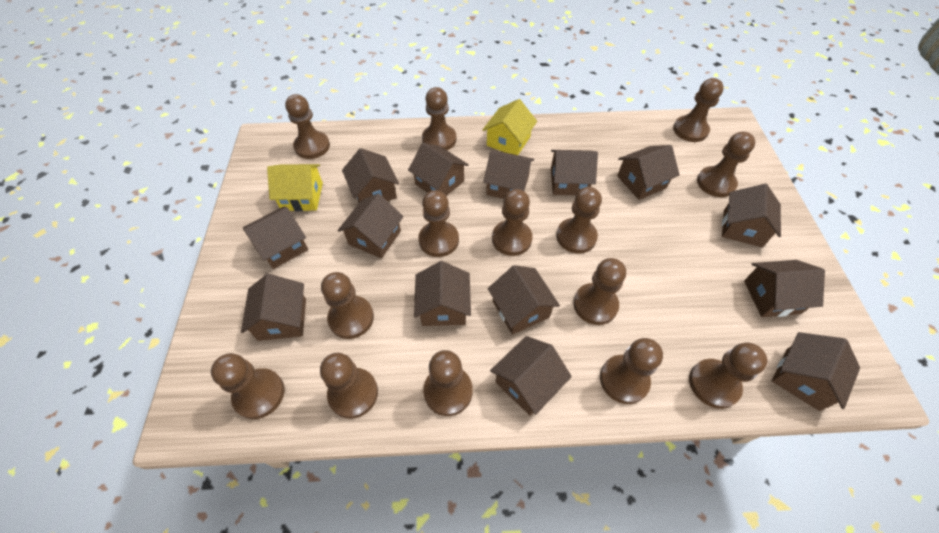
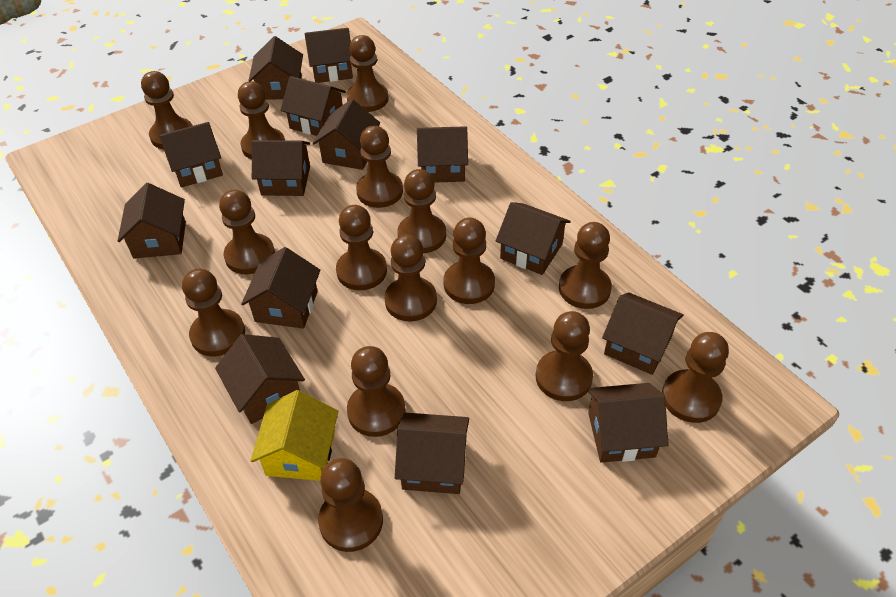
brown pawn: [211,353,284,419] [285,94,330,159] [320,353,378,419] [321,272,374,339] [418,190,459,257] [422,87,457,150] [423,350,473,416] [492,189,533,256] [556,187,602,254] [573,258,626,325] [600,338,663,404] [673,78,724,142] [689,342,768,409] [697,131,755,197] = 14 -> [141,71,193,149] [182,269,245,356] [219,190,275,274] [238,81,285,160] [318,458,383,552] [336,205,387,290] [347,35,388,112] [347,346,406,437] [356,126,403,208] [384,234,437,321] [397,169,446,253] [444,218,495,304] [536,311,593,401] [559,222,612,309] [662,332,729,423] = 15
yellow house: [267,164,323,211] [483,99,537,155] = 2 -> [251,390,338,481] = 1

